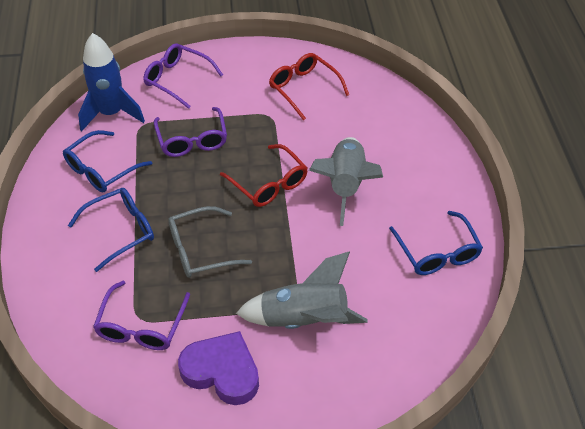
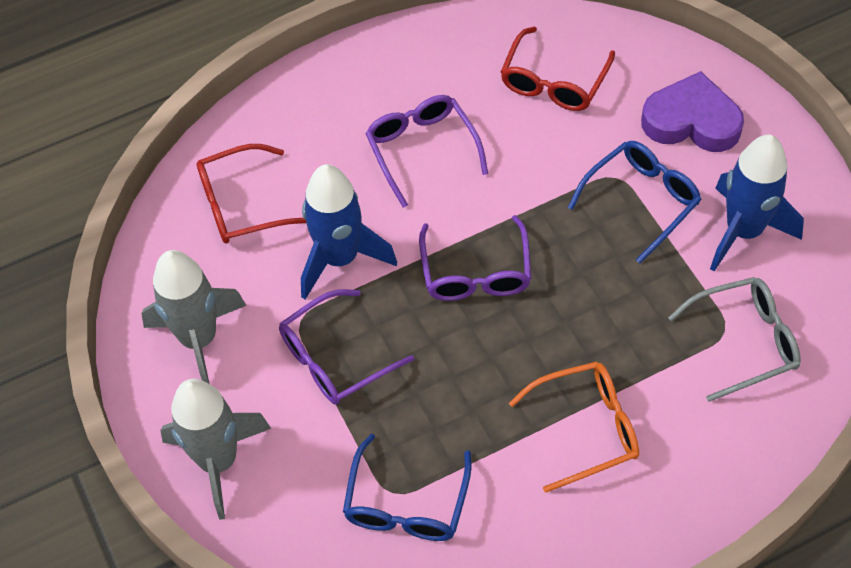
blue glasses: [63,130,152,192] [68,188,154,272] [389,211,483,275] = 3 -> [343,434,472,541] [568,141,702,263] = 2
blue rocket: [78,33,145,131] = 1 -> [301,164,397,299] [710,135,804,271] = 2
orange glasses: none = 0 -> [509,361,639,493] = 1

